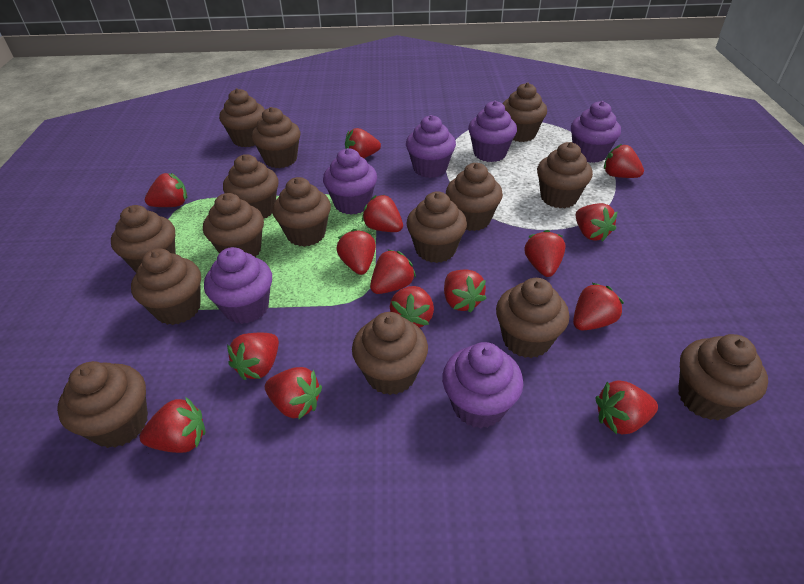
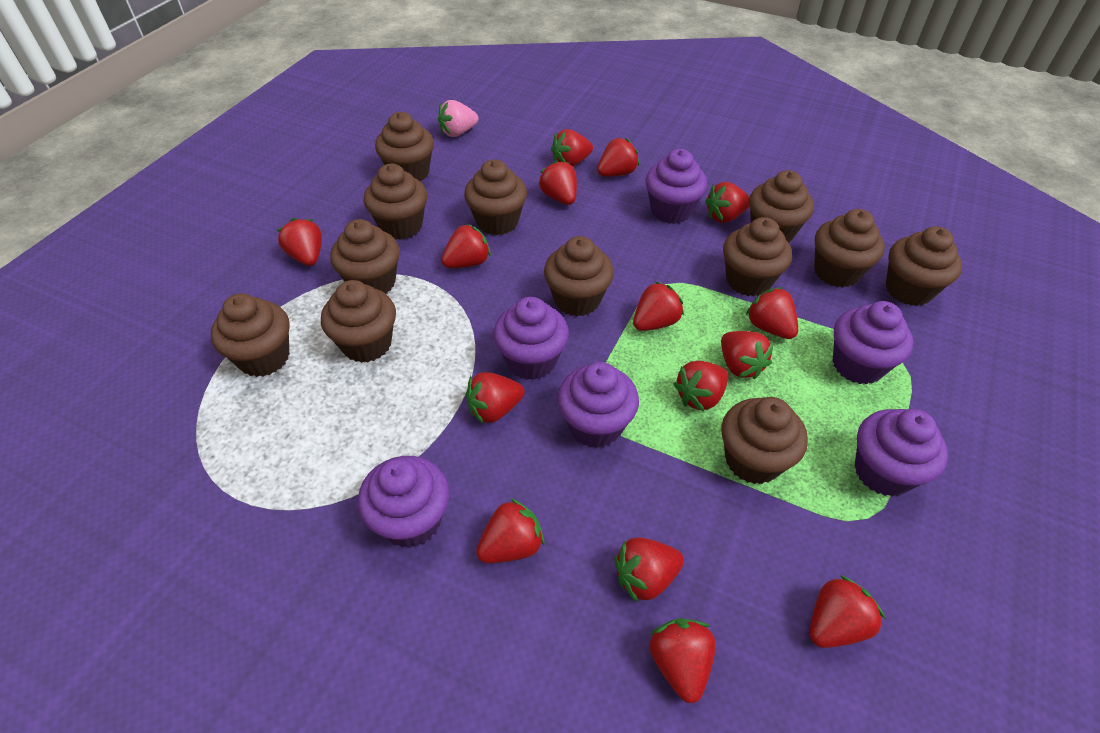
brown cupcake: [57,361,148,448] [111,205,176,272] [131,248,201,325] [203,193,264,257] [219,88,265,147] [223,154,279,218] [251,107,300,168] [272,177,331,247] [352,312,428,395] [406,191,467,263] [446,163,503,231] [496,278,569,358] [502,83,547,142] [537,142,593,208] [678,334,768,421] = 15 -> [211,294,290,377] [321,280,396,363] [330,219,400,294] [363,163,427,240] [375,112,434,182] [464,159,527,235] [544,236,614,316] [721,397,808,484] [723,217,792,296] [749,170,814,243] [814,209,885,287] [886,226,962,306] = 12
pink strawberry: none = 0 -> [438,100,479,137] = 1

